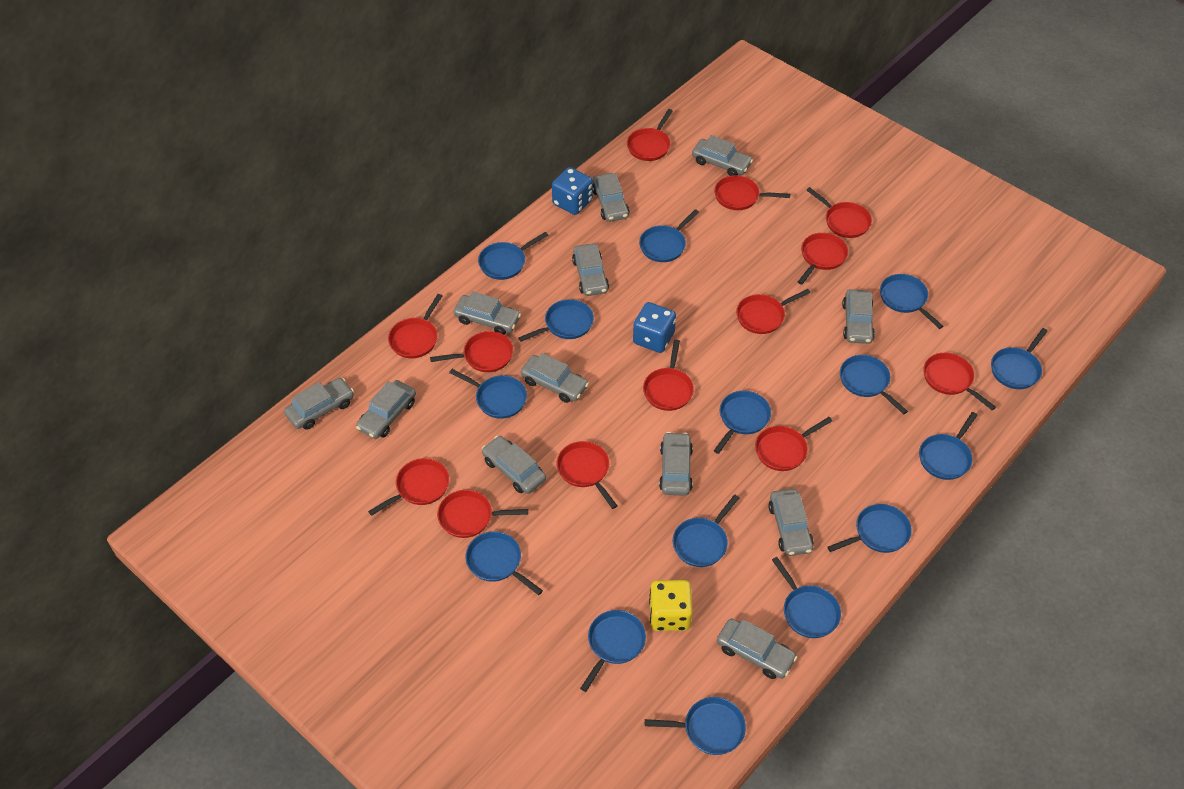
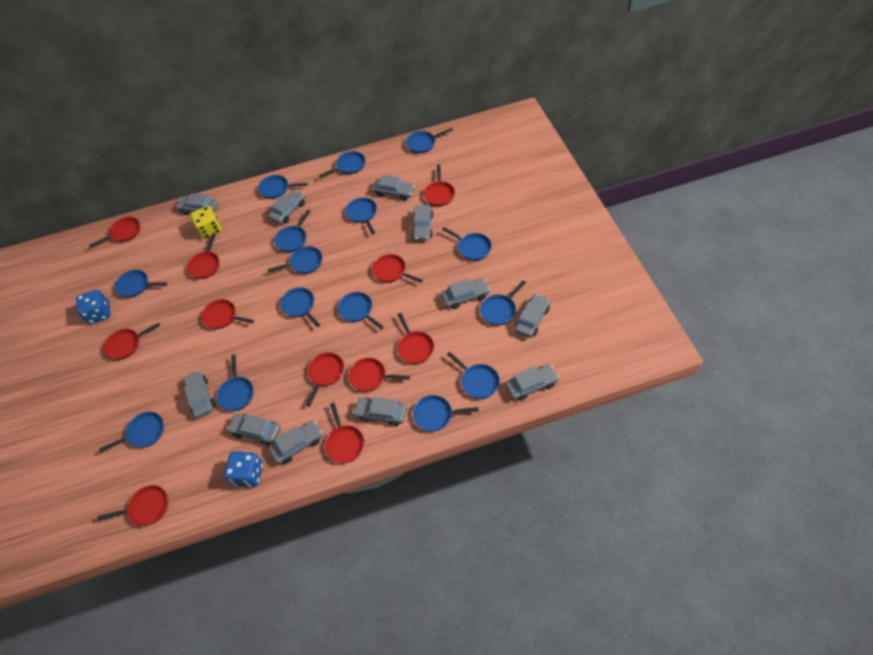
grey car: [284,378,354,430] [356,380,416,439] [454,291,521,335] [482,436,546,494] [521,353,589,403] [572,243,609,296] [593,173,629,222] [659,432,693,496] [692,135,753,176] [717,618,797,679] [768,489,814,556] [842,289,875,344] = 12 -> [176,193,219,215] [183,371,215,418] [227,414,281,446] [268,190,305,224] [269,421,323,464] [353,397,407,426] [372,175,415,201] [412,205,433,241] [441,278,490,309] [505,365,559,401] [515,294,550,338] = 11
red pan: [368,458,449,516] [388,294,442,358] [430,331,513,372] [437,490,528,538] [556,441,617,509] [627,109,673,161] [643,340,694,411] [714,175,790,210] [736,289,810,334] [755,417,832,471] [798,233,848,285] [806,187,872,238] [923,353,996,410] = 13 -> [89,217,140,248] [98,485,168,526] [103,323,160,360] [187,233,220,279] [201,299,254,329] [306,352,344,407] [325,403,364,463] [348,358,410,392] [372,254,423,283] [397,313,434,364] [424,165,455,206] = 11

